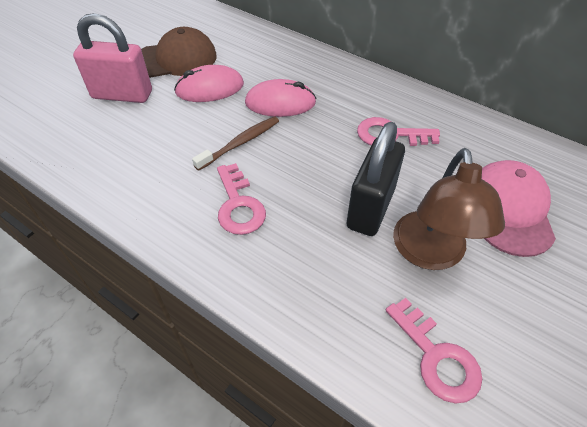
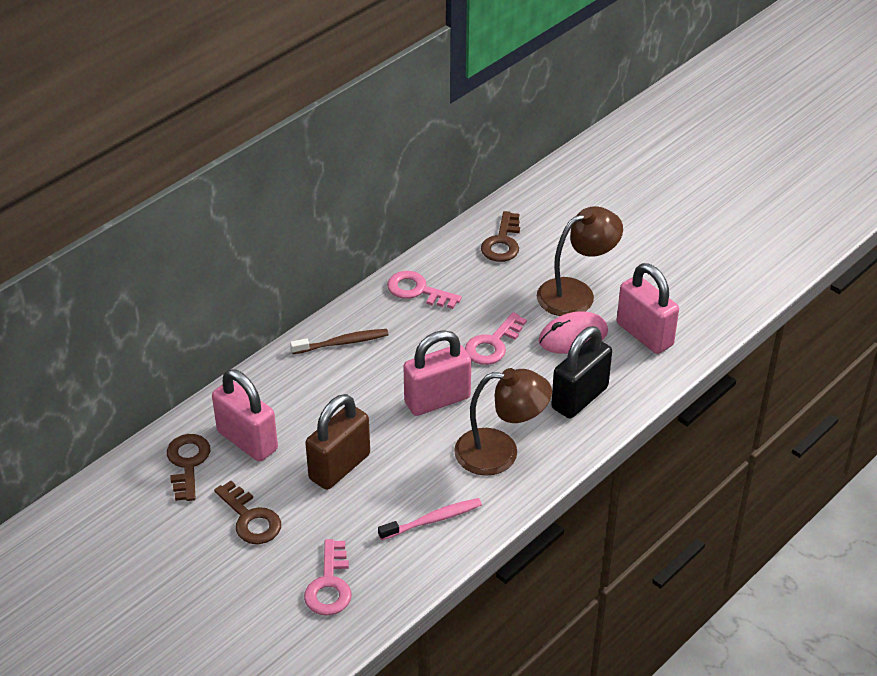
brown cap: [141,27,217,78] = 1 -> none = 0
brown key: none = 0 -> [167,434,210,501] [214,481,281,544] [481,211,520,262] = 3
brown lamp: [393,148,505,270] = 1 -> [454,368,552,476] [537,206,623,316] = 2
brown padlock: none = 0 -> [305,394,370,490] = 1
pink cap: [482,160,556,257] = 1 -> none = 0
pink mouse: [174,65,244,102] [245,79,316,117] = 2 -> [539,311,608,354] = 1
pink padlock: [73,13,152,103] = 1 -> [212,369,278,462] [403,330,471,416] [617,263,679,354] = 3
pink toothbrush: none = 0 -> [378,498,482,540] = 1

